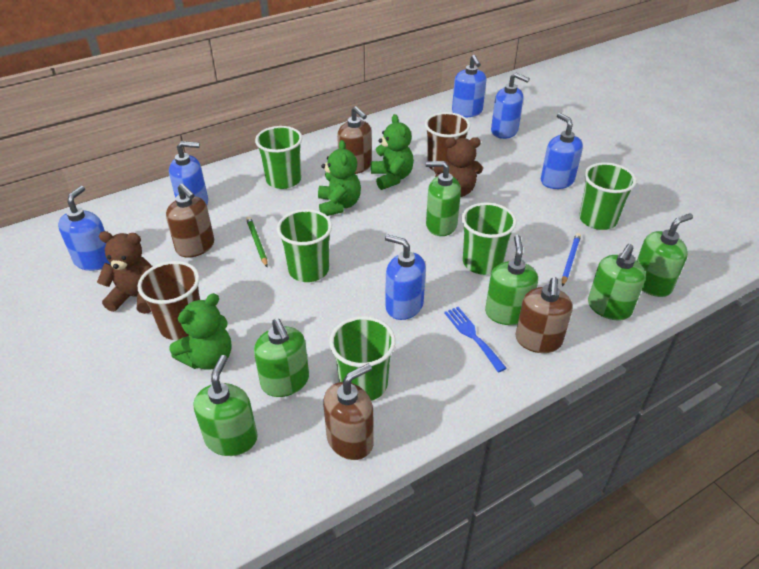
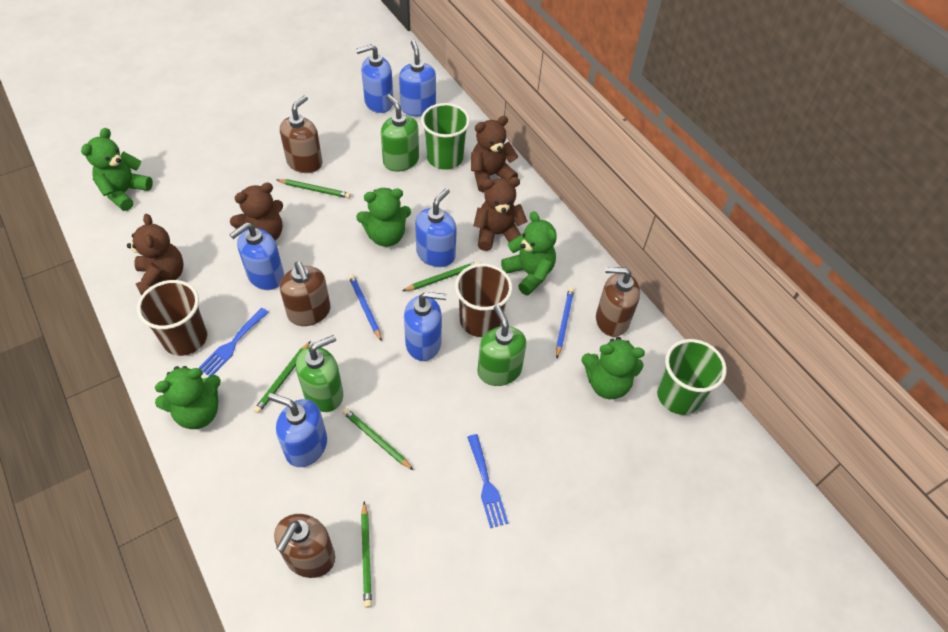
blue fork: [444,307,507,373] = 1 -> [199,308,269,376] [467,434,508,528] = 2
blue pencil: [562,233,581,286] = 1 -> [348,274,382,342] [556,287,574,358] = 2
brown teddy bear: [97,231,153,314] [434,137,483,197] = 2 -> [127,214,184,295] [230,183,283,241] [471,116,518,192] [473,177,528,251] = 4
green cup: [255,126,302,189] [277,209,332,282] [329,316,396,401] [462,203,517,275] [579,162,637,230] = 5 -> [421,103,470,170] [657,339,727,415] = 2
green pencil: [246,217,268,267] = 1 -> [254,341,311,414] [277,179,351,198] [342,408,413,470] [361,501,372,608] [403,261,480,291] = 5
green soap dispenser: [194,355,258,456] [254,318,309,397] [426,161,461,236] [485,235,538,325] [588,244,646,321] [637,213,693,297] = 6 -> [296,335,343,412] [381,94,419,172] [477,305,526,386] = 3
green teddy bear: [169,293,231,370] [318,140,361,216] [371,114,414,190] = 3 -> [81,128,153,211] [155,366,221,429] [356,188,411,247] [501,211,557,296] [582,337,645,399] = 5

